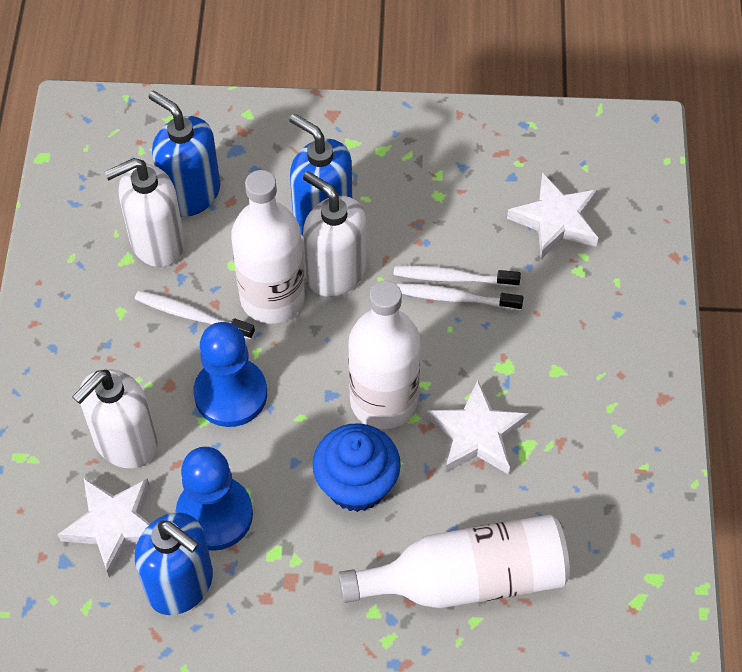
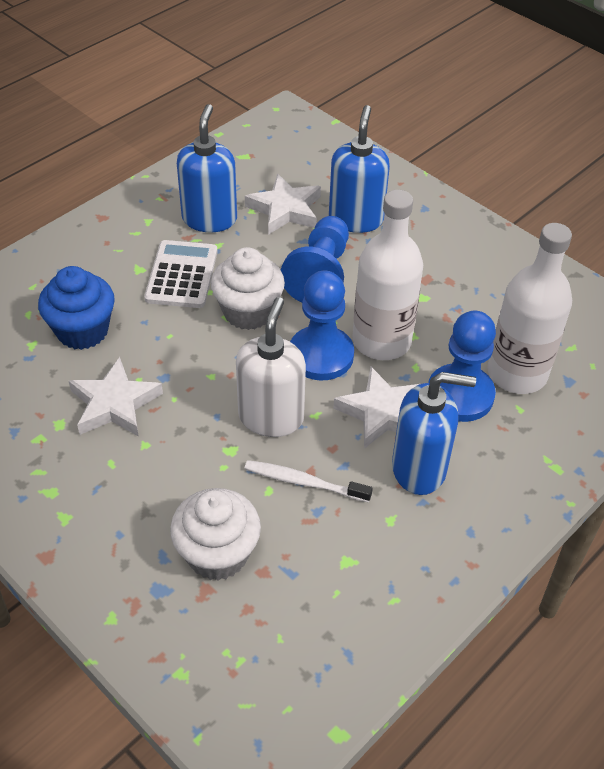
blue pawn: [176,447,253,551] [193,322,267,427] = 2 -> [281,216,349,302] [290,271,354,380] [428,311,496,422] = 3
white bottle: [231,170,305,324] [338,515,570,608] [348,280,421,429] = 3 -> [352,190,423,360] [487,223,572,394] = 2
white calculator: none = 0 -> [144,240,218,308] = 1
white cupcake: none = 0 -> [170,488,261,581] [211,247,285,330] = 2
white soap dispenser: [72,369,158,469] [104,158,185,267] [303,171,366,297] = 3 -> [236,297,306,437] = 1
white toothbrush: [135,291,255,339] [394,266,521,287] [397,283,523,311] = 3 -> [244,460,373,502] = 1

